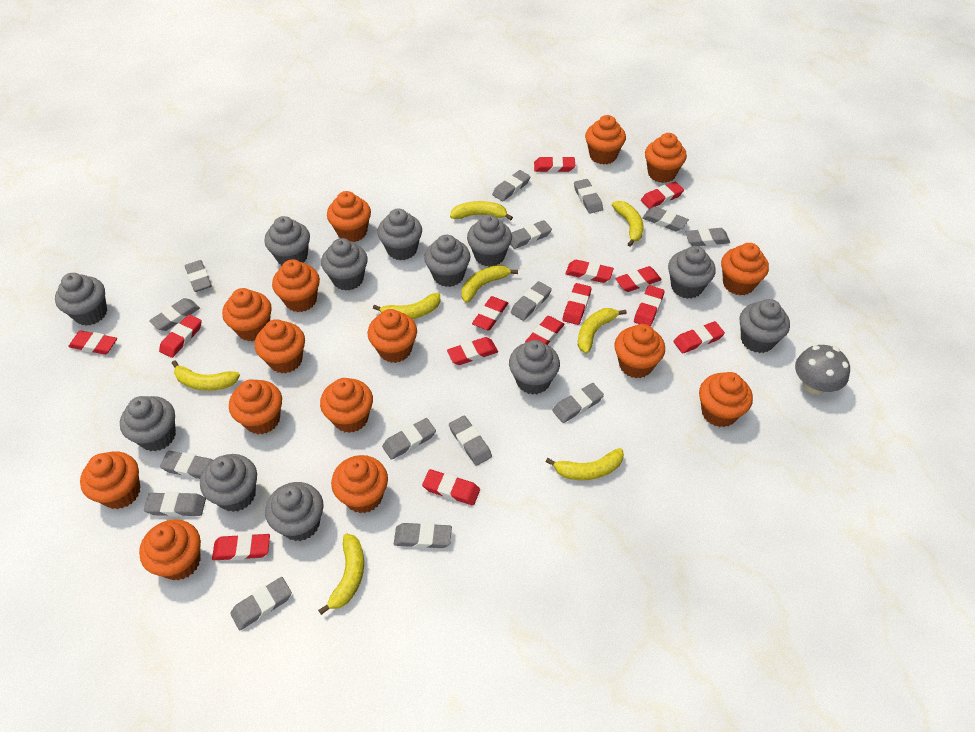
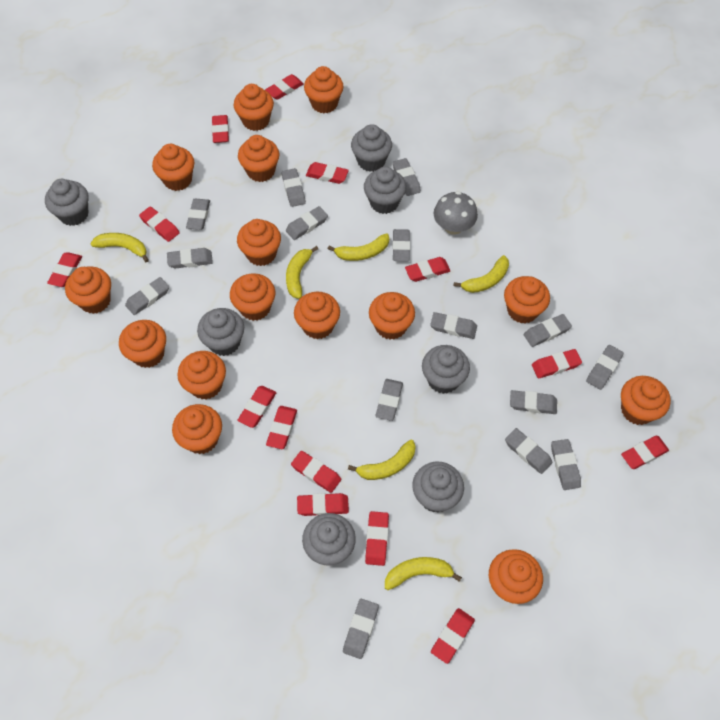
grey cupcake: [55,273,107,326] [120,396,176,451] [200,454,257,512] [264,216,310,266] [265,482,324,541] [321,238,368,291] [377,209,422,260] [424,235,470,287] [467,215,512,267] [509,340,560,395] [668,246,716,299] [740,299,790,353] = 12 -> [45,179,88,226] [197,308,244,356] [302,513,356,565] [351,124,392,172] [364,167,406,214] [412,462,464,513] [422,345,470,394] = 7
yellow banana: [172,360,240,391] [318,534,364,615] [373,293,441,319] [450,201,513,220] [462,265,518,303] [546,448,624,480] [578,308,627,354] [612,201,644,247] = 8 -> [91,233,149,262] [286,246,318,299] [328,233,389,261] [348,440,416,480] [385,557,462,590] [454,255,509,293] = 6

